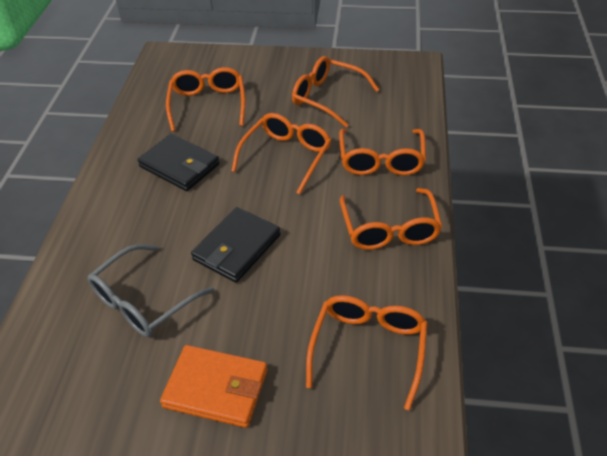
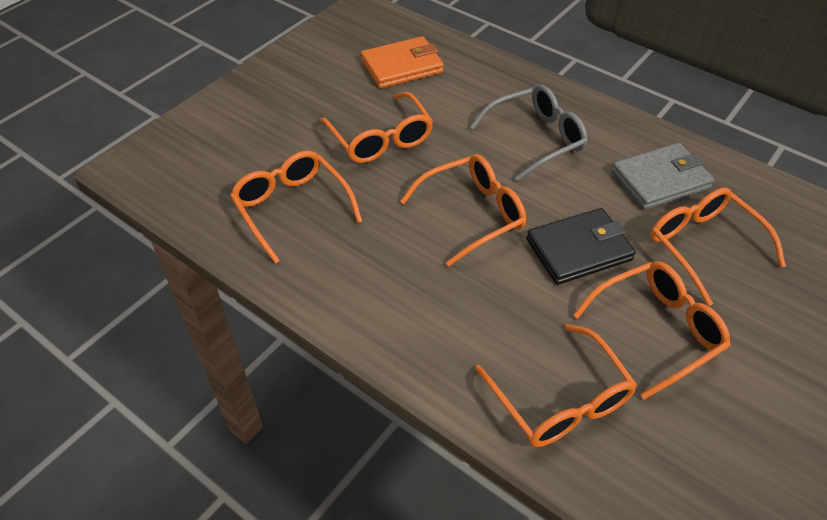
black wallet: [137,134,220,191] [191,207,281,283] = 2 -> [526,208,636,285] = 1
grey wallet: none = 0 -> [611,143,714,210] = 1

